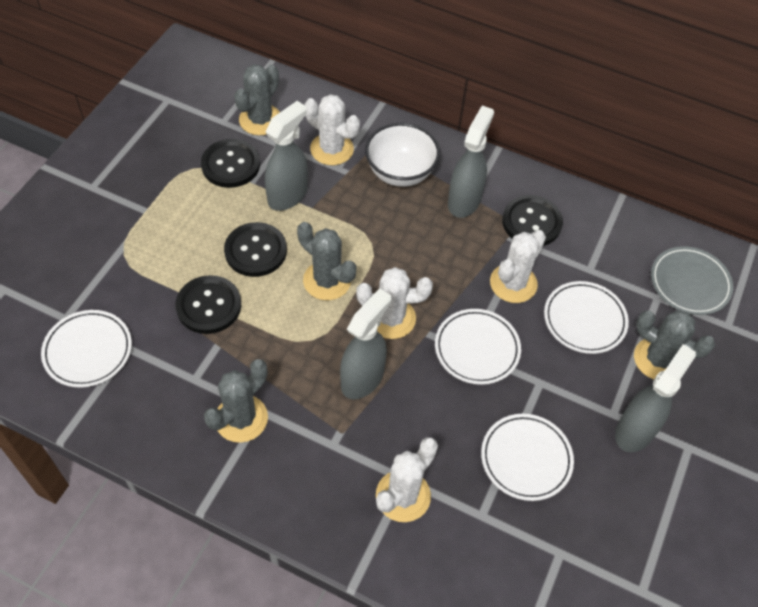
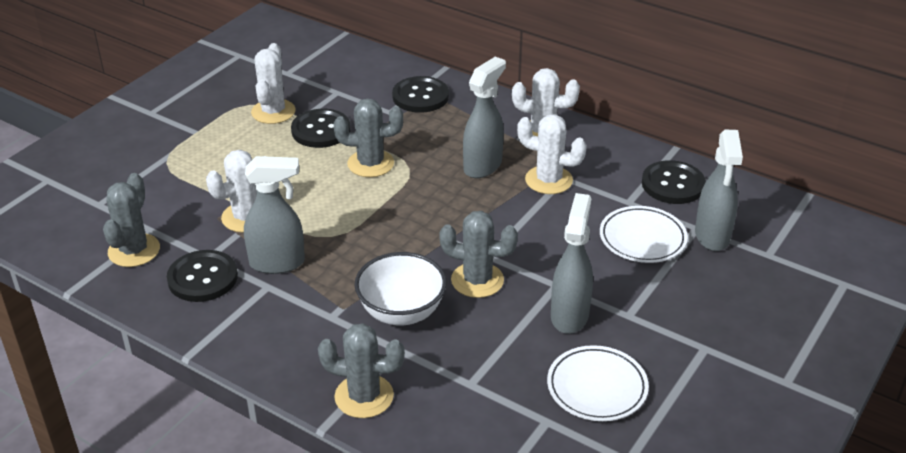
grey plate: [651,246,733,315] = 1 -> none = 0
white plate: [41,310,132,387] [435,309,521,385] [481,414,574,501] [544,281,629,354] = 4 -> [547,345,649,421] [600,206,688,263] = 2

